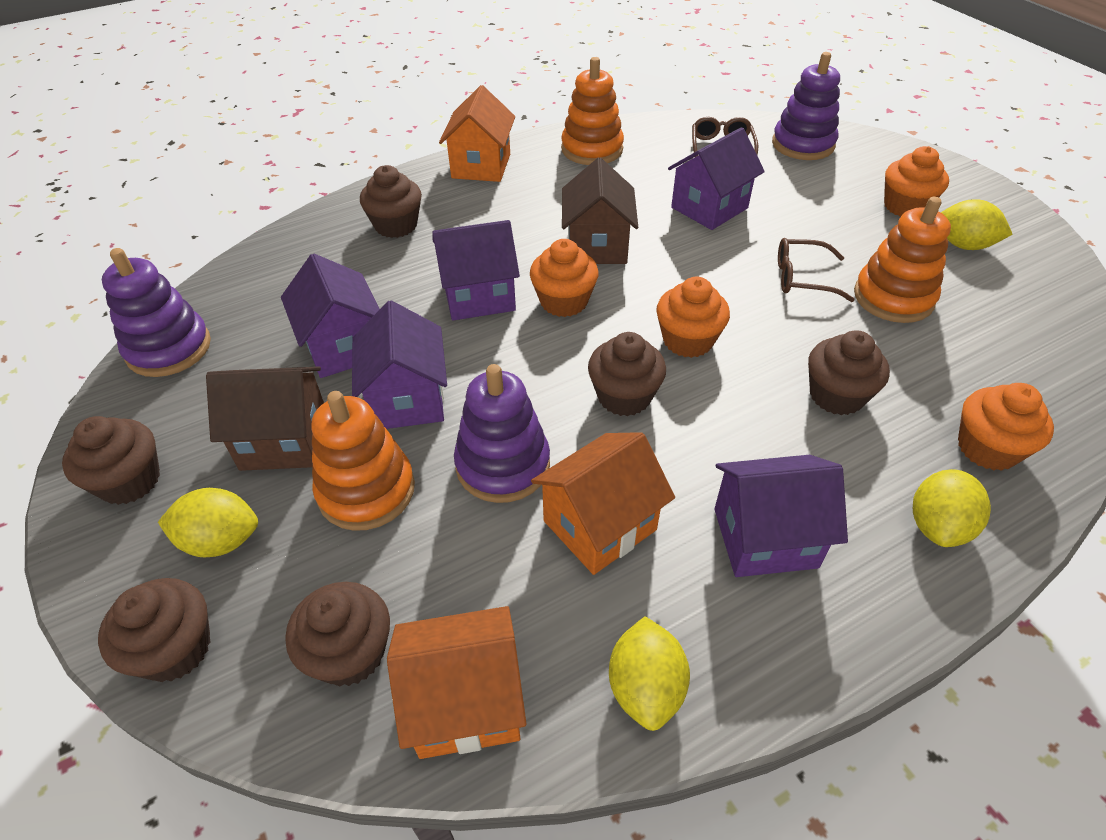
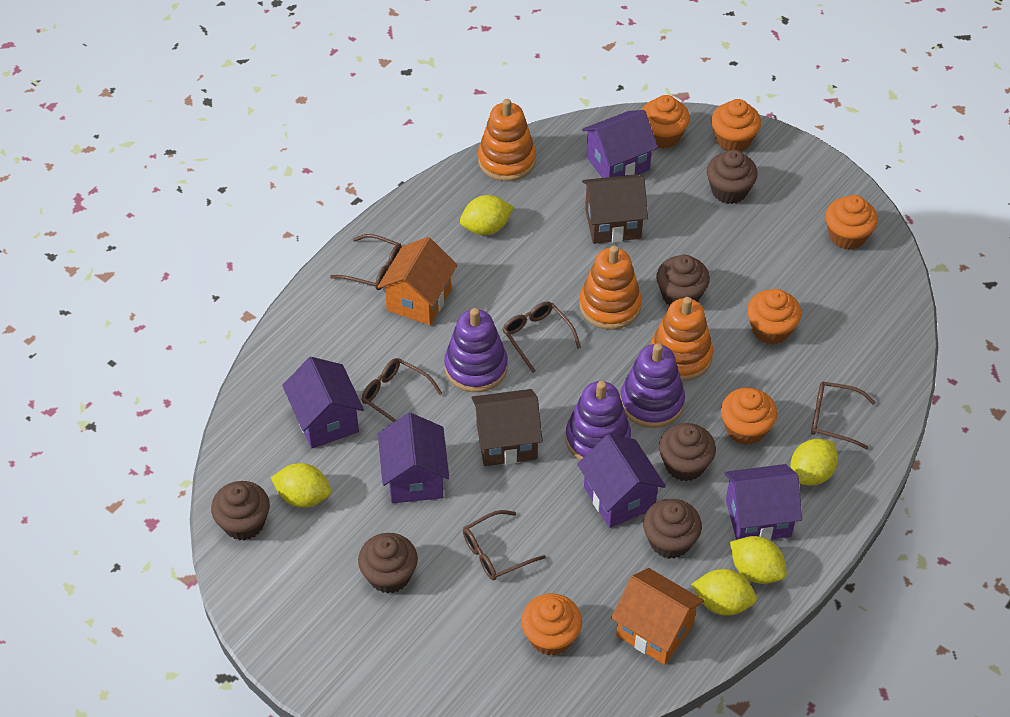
brown glasses: [692,117,758,157] [778,238,855,302] = 2 -> [330,234,402,290] [362,358,442,422] [463,510,546,580] [502,301,581,373] [811,382,876,449] = 5
orange cupcake: [530,239,599,317] [656,277,730,358] [884,146,949,217] [958,383,1054,471] = 4 -> [521,593,582,656] [642,95,690,149] [711,99,761,151] [721,388,777,445] [747,289,801,345] [825,195,878,250] = 6
orange house: [387,606,527,759] [439,85,515,182] [531,432,675,575] = 3 -> [378,237,457,325] [611,568,704,665] = 2
yellow lemon: [158,488,258,557] [609,616,690,731] [913,469,991,547] [941,199,1013,250] = 4 -> [271,463,331,507] [460,195,514,235] [691,569,757,616] [730,536,787,584] [790,439,838,486] = 5

